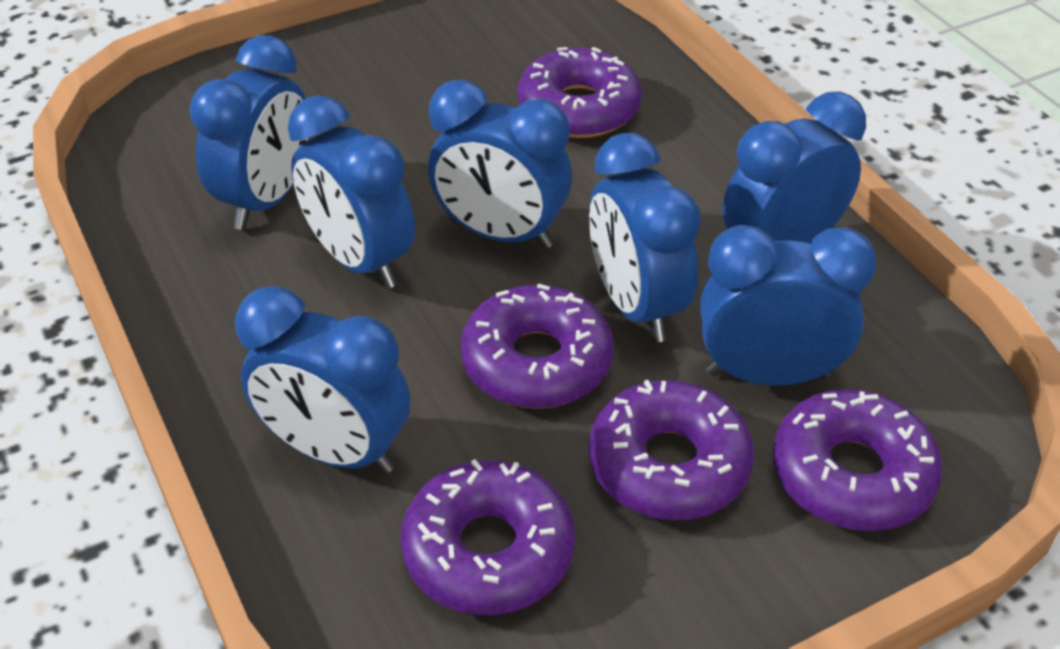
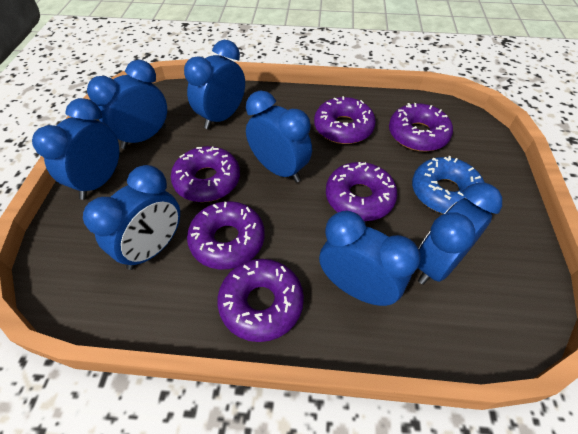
blue donut: none = 0 -> [412,156,485,214] = 1
purple donut: [400,459,575,615] [461,283,613,409] [517,47,642,138] [589,380,754,520] [773,389,942,531] = 5 -> [171,146,240,202] [187,201,265,270] [217,259,304,342] [314,96,376,144] [326,162,398,221] [389,103,453,152] = 6

